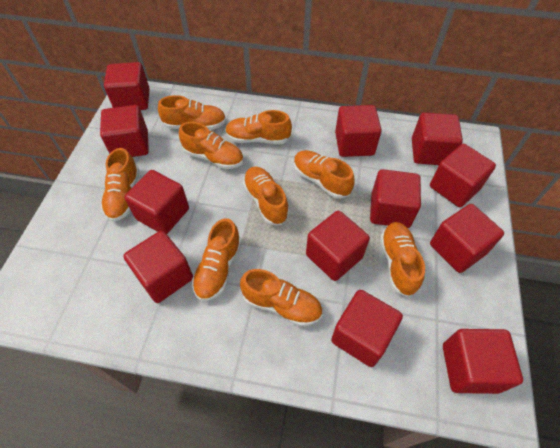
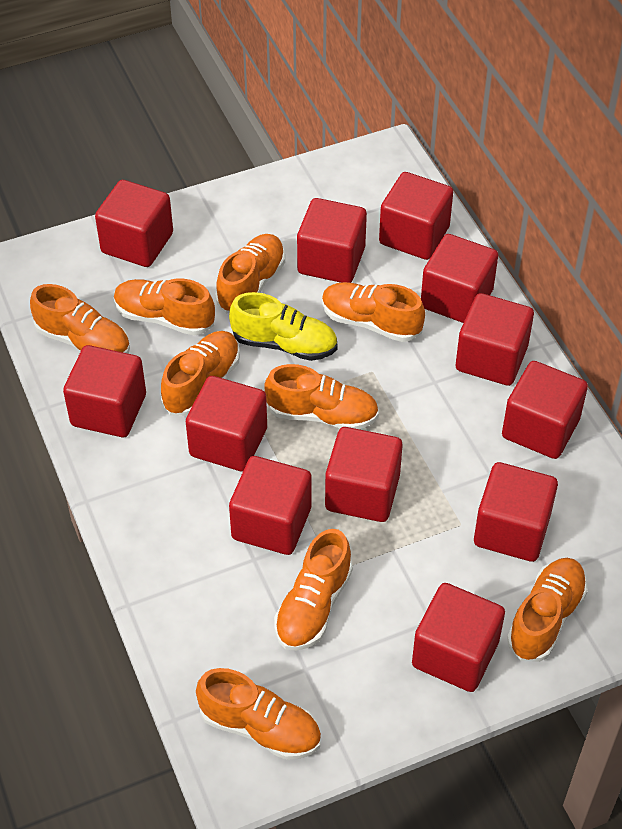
yellow shoe: none = 0 -> [229,292,338,361] = 1

